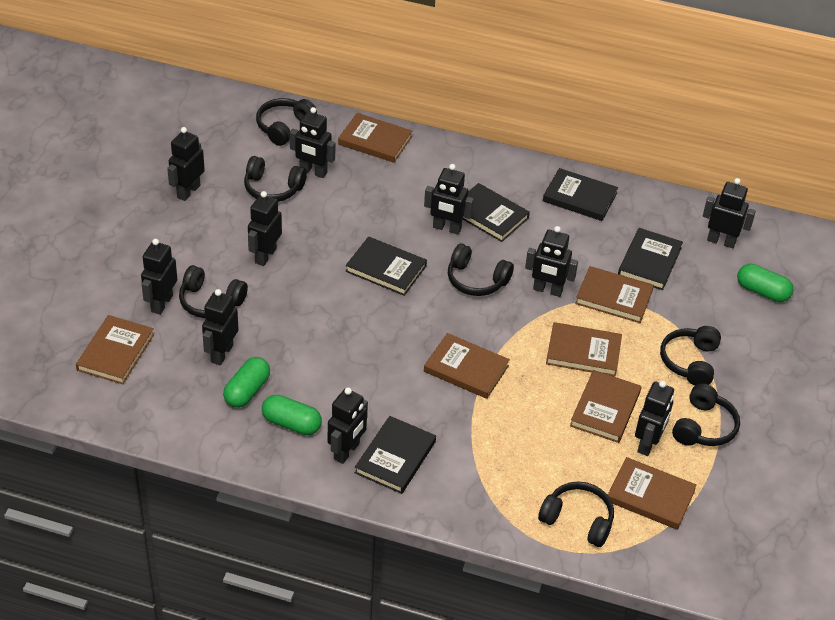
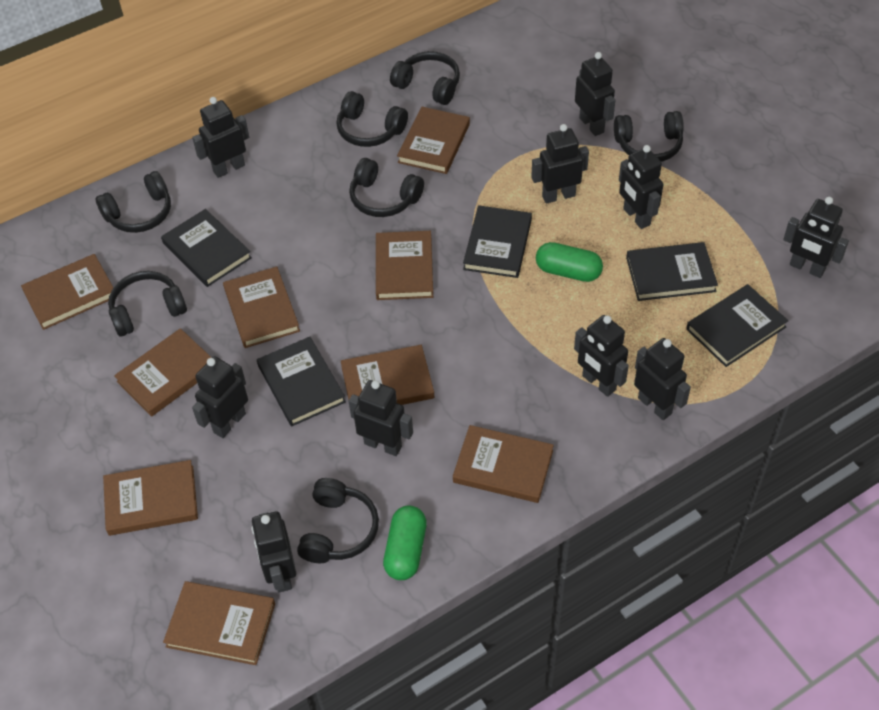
brown book: [76,315,154,384] [338,113,412,163] [424,333,510,399] [546,322,622,376] [570,370,641,443] [575,266,654,323] [608,457,697,530] = 7 -> [21,254,113,330] [103,460,198,536] [114,328,212,417] [163,581,275,665] [223,267,300,348] [341,345,434,405] [376,231,433,300] [397,107,470,174] [453,425,554,503] = 9
green capsule: [223,357,270,408] [262,395,322,435] [737,264,793,302] = 3 -> [383,506,427,580] [536,242,603,282] = 2

